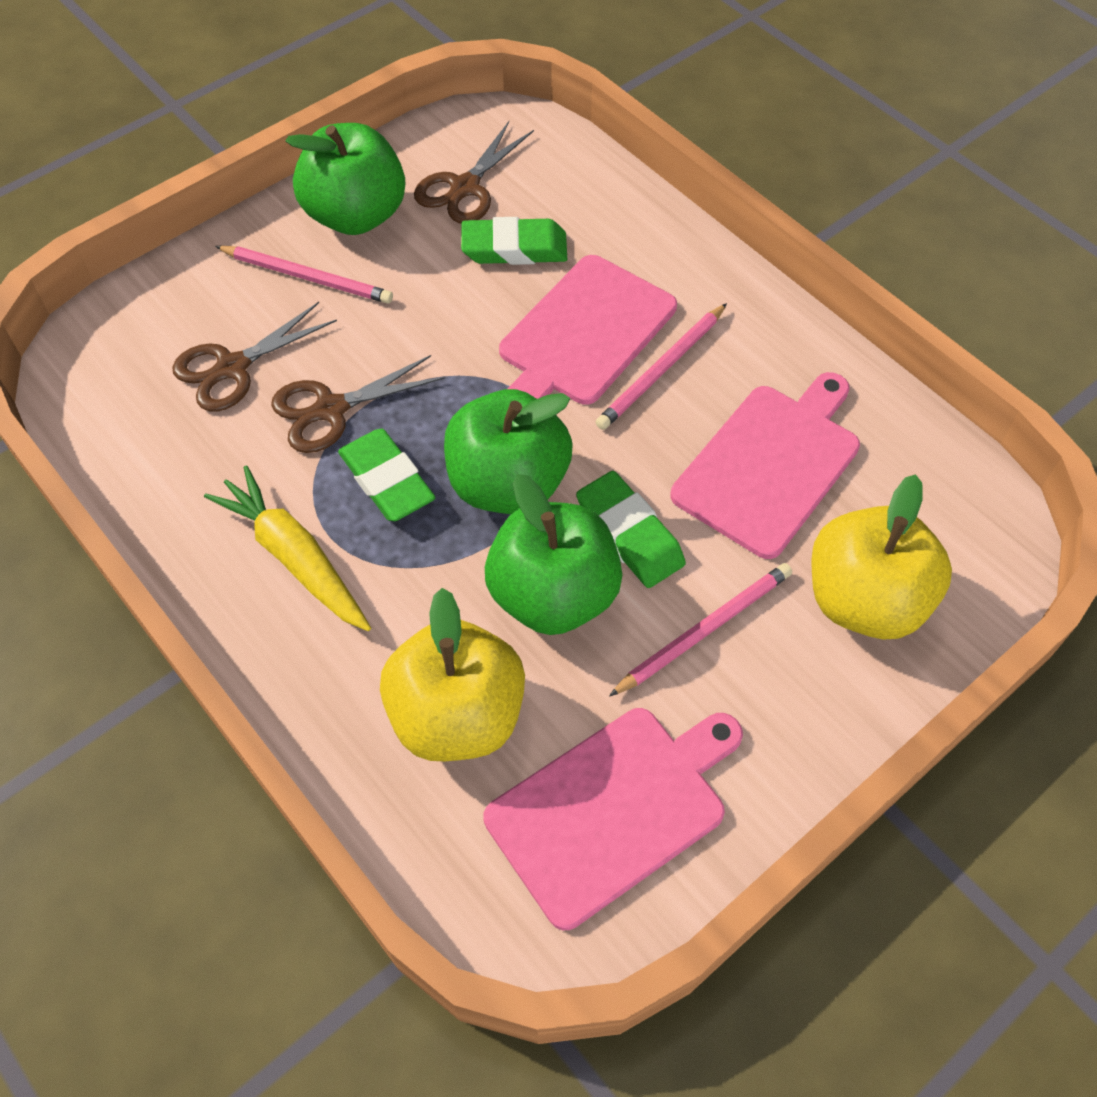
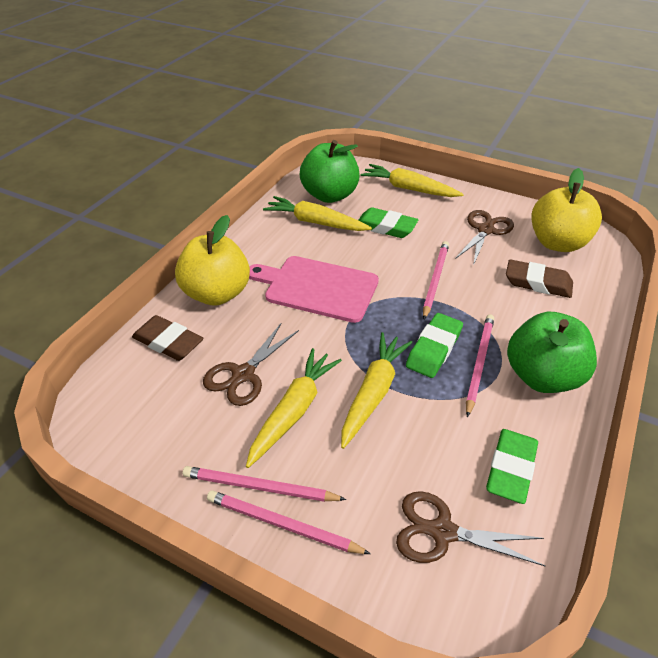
brown eraser: none = 0 -> [132,315,203,361] [506,259,573,298] = 2
green apple: [285,123,406,235] [444,389,573,514] [485,474,622,635] = 3 -> [300,140,360,203] [507,312,597,393] = 2
pink cutting board: [484,708,743,930] [499,255,677,405] [670,372,860,559] = 3 -> [249,256,379,323] = 1
pink pencil: [215,246,393,304] [595,303,727,430] [609,563,792,697] = 3 -> [183,466,346,502] [207,490,371,554] [423,241,449,319] [466,315,494,417] = 4
yellow carrot: [204,466,371,631] = 1 -> [246,348,342,468] [263,196,372,231] [341,332,412,449] [361,164,464,197] = 4

